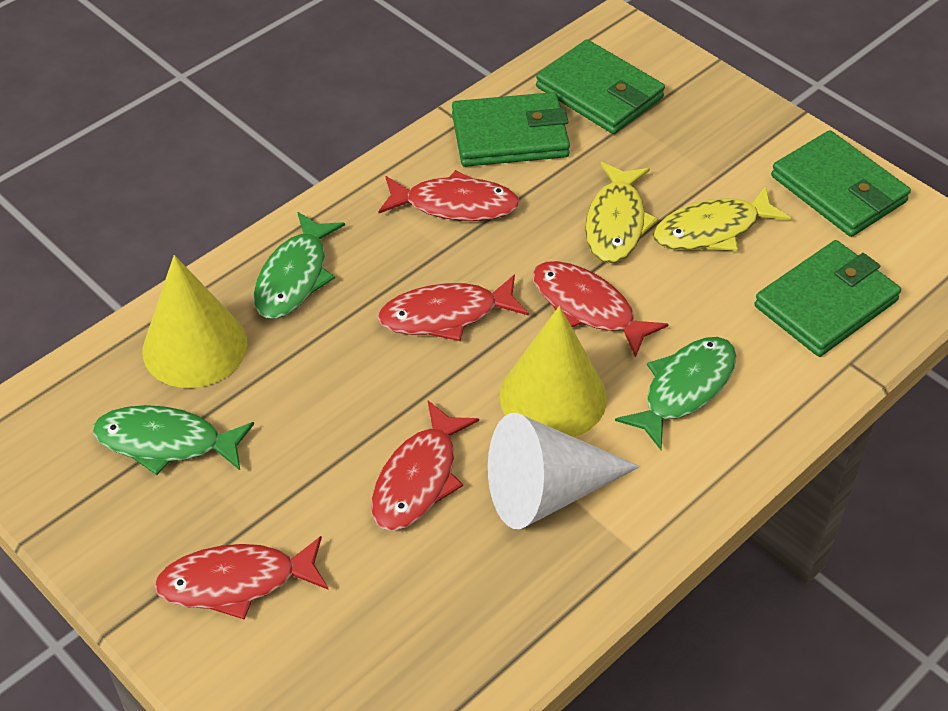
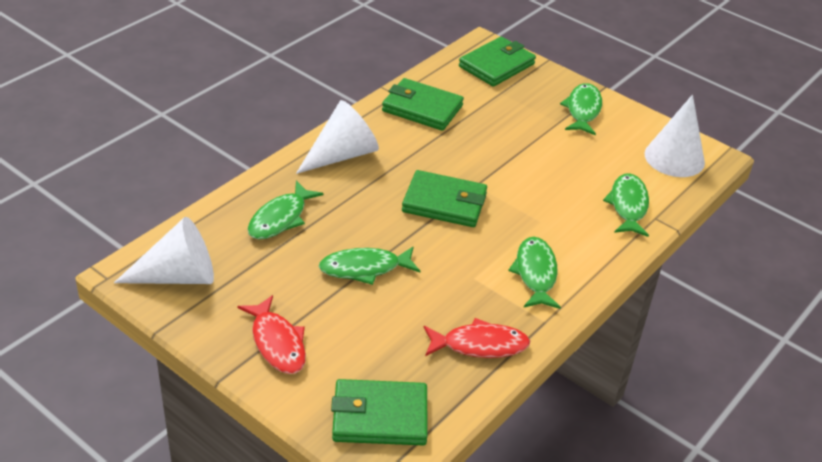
green fish: [93,405,254,475] [254,212,345,318] [615,337,736,450] = 3 -> [248,181,324,240] [319,246,420,285] [508,237,561,309] [560,83,602,135] [603,173,649,237] = 5
red fish: [154,536,329,619] [372,401,479,531] [378,170,520,221] [378,274,529,341] [533,261,669,358] = 5 -> [237,295,306,374] [424,318,530,358] = 2
white cone: [488,413,640,529] = 1 -> [114,217,214,284] [296,100,379,174] [645,94,705,177] = 3
yellow cone: [142,255,248,388] [500,306,607,437] = 2 -> none = 0
yellow fish: [585,162,658,263] [653,185,791,251] = 2 -> none = 0

